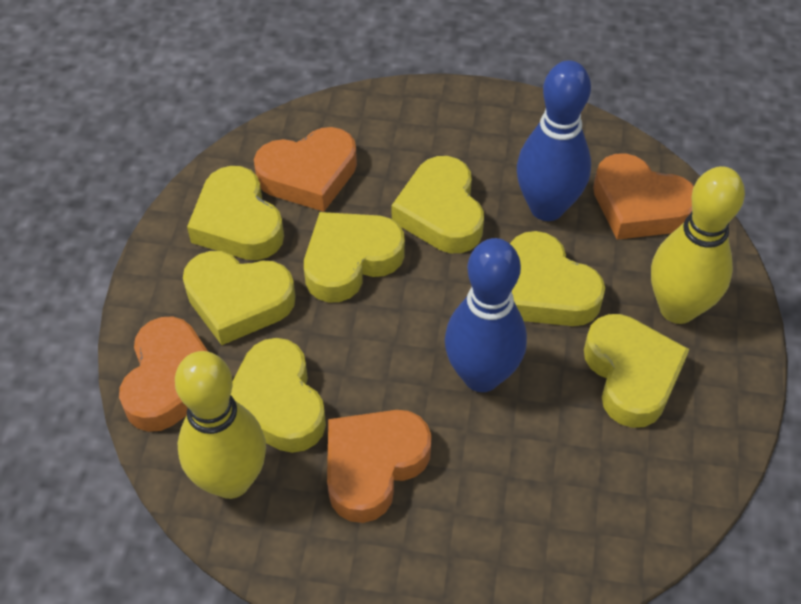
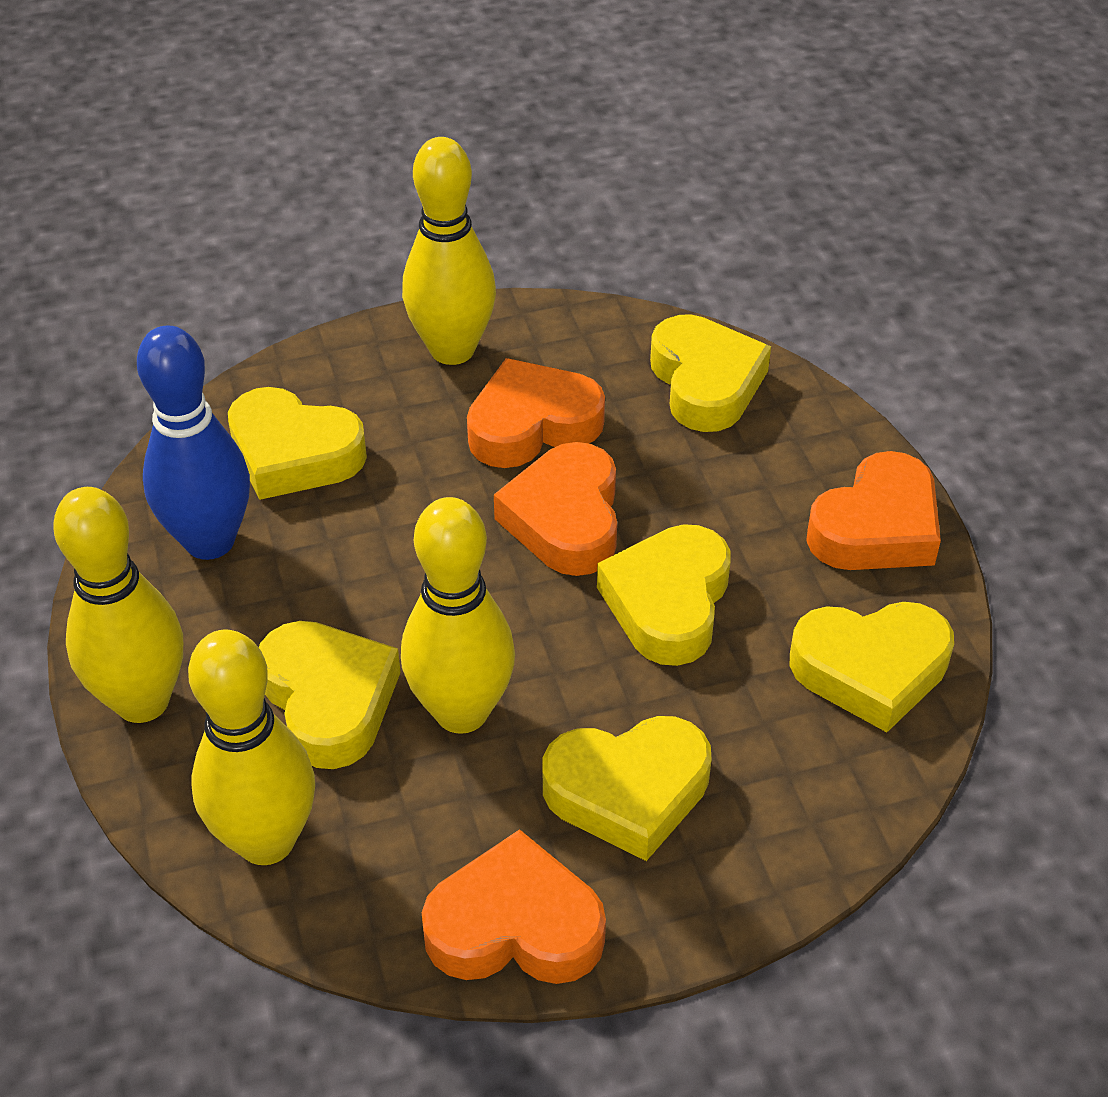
blue bowling pin: [445,238,527,392] [517,60,591,221] = 2 -> [137,326,250,560] = 1
yellow bowling pin: [175,351,266,499] [651,166,745,324] = 2 -> [53,487,183,723] [188,629,315,865] [401,497,515,734] [402,137,496,365] = 4
yellow heart: [183,251,296,345] [187,166,284,260] [231,338,326,453] [304,212,405,302] [392,156,484,253] [510,231,605,326] [584,314,690,428] = 7 -> [228,387,367,500] [259,621,401,769] [543,716,712,861] [597,524,731,666] [650,314,771,432] [790,602,954,732] = 6

